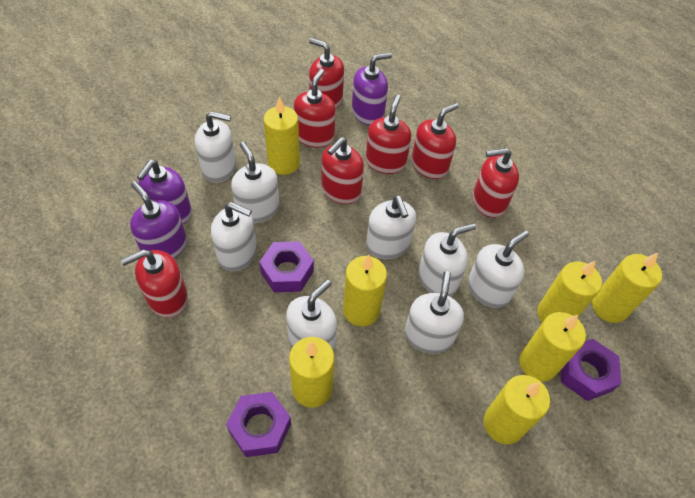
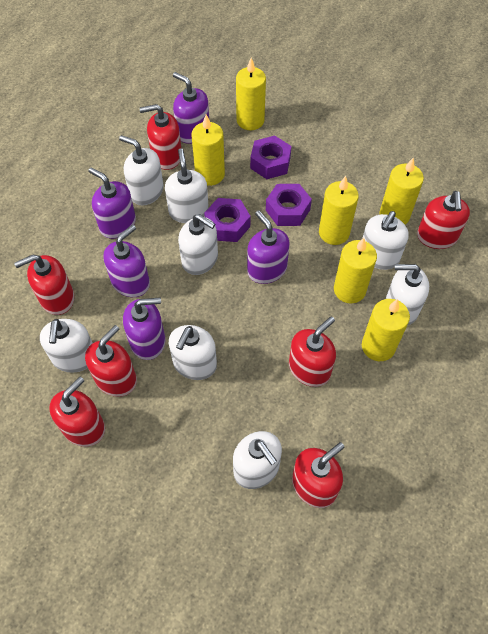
purple soap dispenser: [130,181,187,259] [137,160,192,224] [352,52,392,125] = 3 -> [88,167,136,239] [103,225,150,297] [123,298,165,360] [173,72,209,144] [247,210,290,284] = 5
yellow candle: [264,96,300,175] [289,337,335,408] [343,255,387,326] [484,375,550,444] [519,312,586,382] [537,261,602,322] [592,253,662,323] = 7 -> [191,115,225,186] [236,58,266,130] [319,176,359,245] [334,238,377,303] [362,299,410,361] [379,158,424,224] = 6

